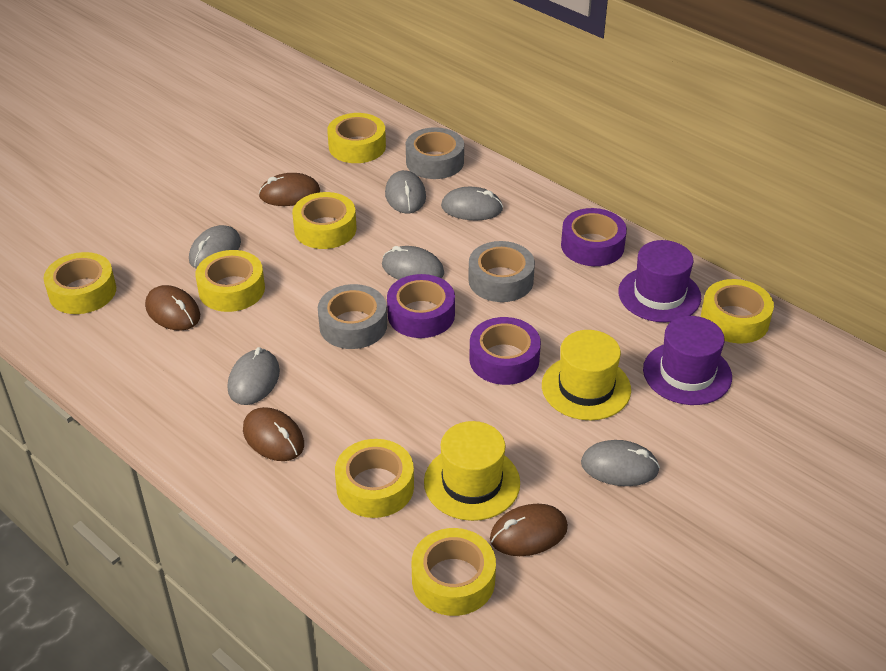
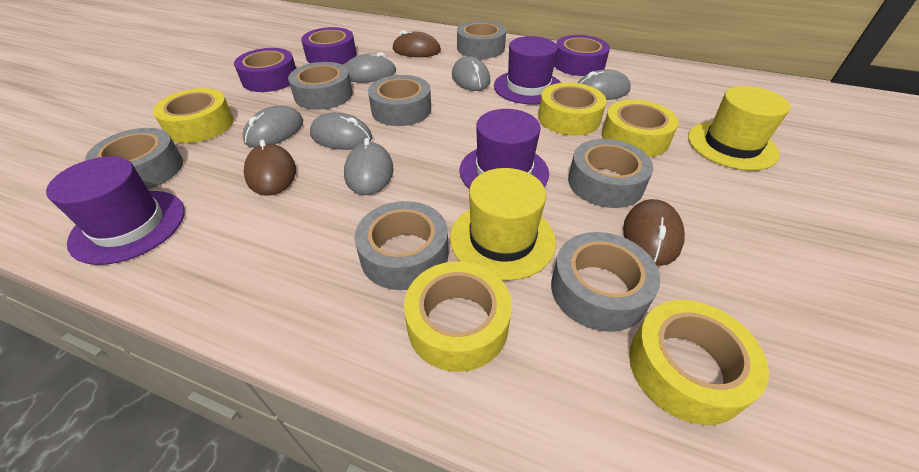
brown mouse: [145,285,200,331] [243,407,304,461] [259,173,320,206] [490,504,568,556] = 4 -> [244,139,296,196] [392,30,441,57] [623,199,685,266] = 3
grey tape: [318,284,387,349] [406,127,464,179] [468,241,535,302] = 3 -> [85,128,183,190] [288,62,353,110] [355,201,448,290] [368,75,431,126] [457,21,506,59] [551,232,660,332] [568,139,653,208] = 7
purple hat: [618,240,701,322] [643,316,732,405] = 2 -> [46,156,185,265] [459,109,549,188] [494,36,561,104] = 3
yellow tape: [43,252,116,314] [196,250,265,312] [292,192,357,249] [327,113,386,163] [335,439,414,518] [412,528,496,616] [701,279,774,343] = 7 -> [153,88,234,143] [404,261,512,372] [538,82,606,136] [602,100,679,157] [629,300,769,425] = 5

